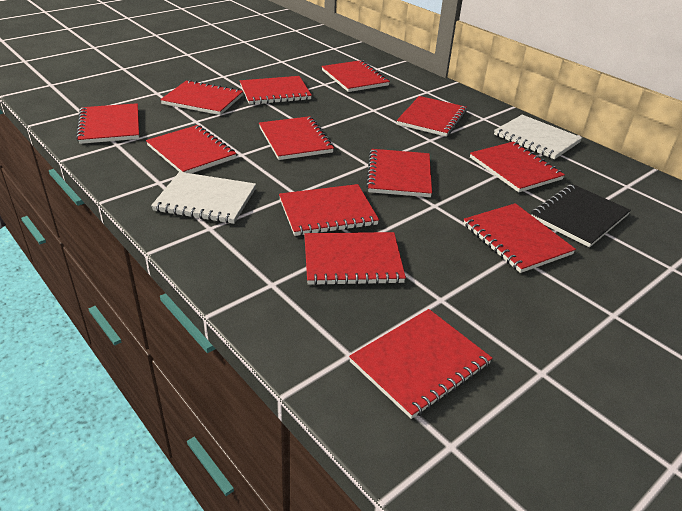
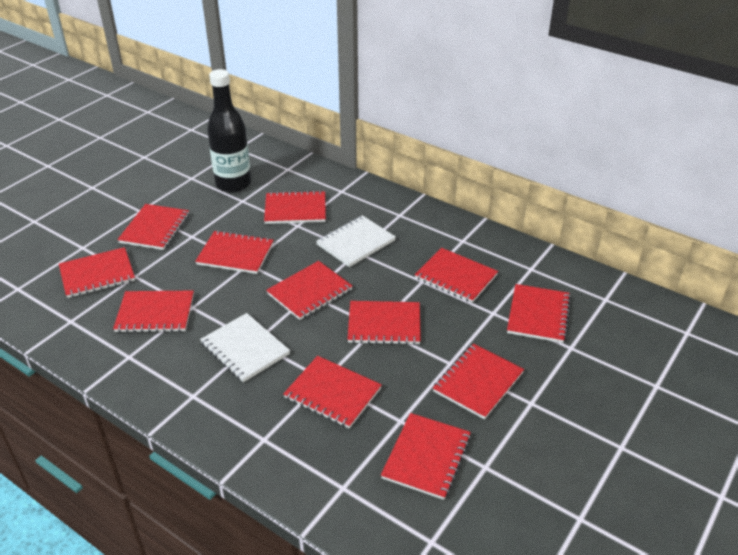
black bottle: none = 0 -> [207,69,251,192] = 1
black notebook: [531,184,631,247] = 1 -> none = 0
red notebook: [76,103,139,144] [146,125,236,173] [160,80,243,115] [240,76,312,105] [259,116,334,160] [279,184,379,236] [304,232,406,285] [321,60,390,92] [349,309,492,419] [366,149,432,197] [397,96,467,137] [463,203,576,273] [470,141,565,192] = 13 -> [59,247,135,298] [113,291,194,333] [117,204,189,250] [195,230,274,274] [264,191,326,224] [266,261,352,320] [283,356,382,429] [348,301,421,345] [381,413,471,500] [414,248,498,303] [433,344,524,419] [507,284,571,343] = 12

